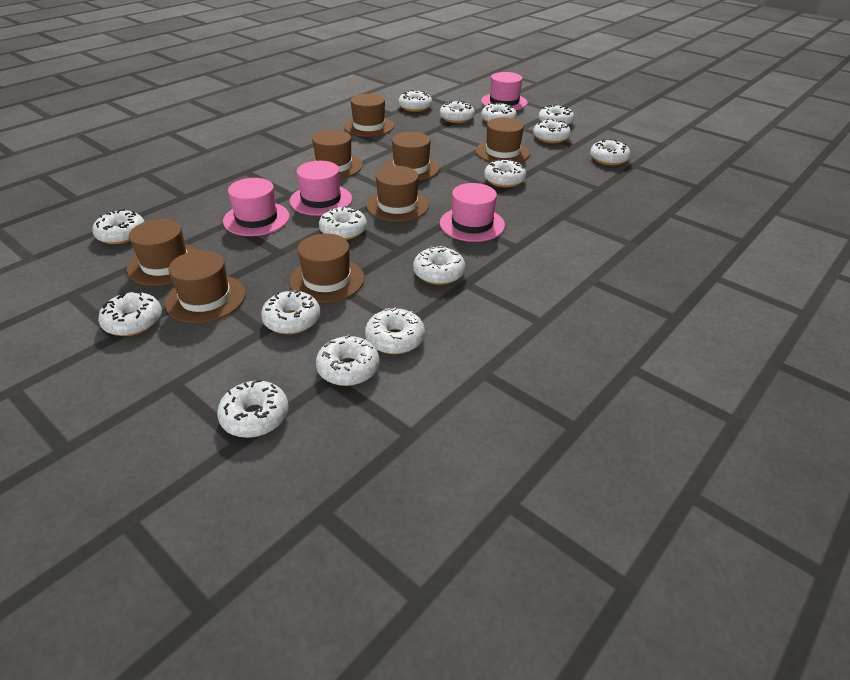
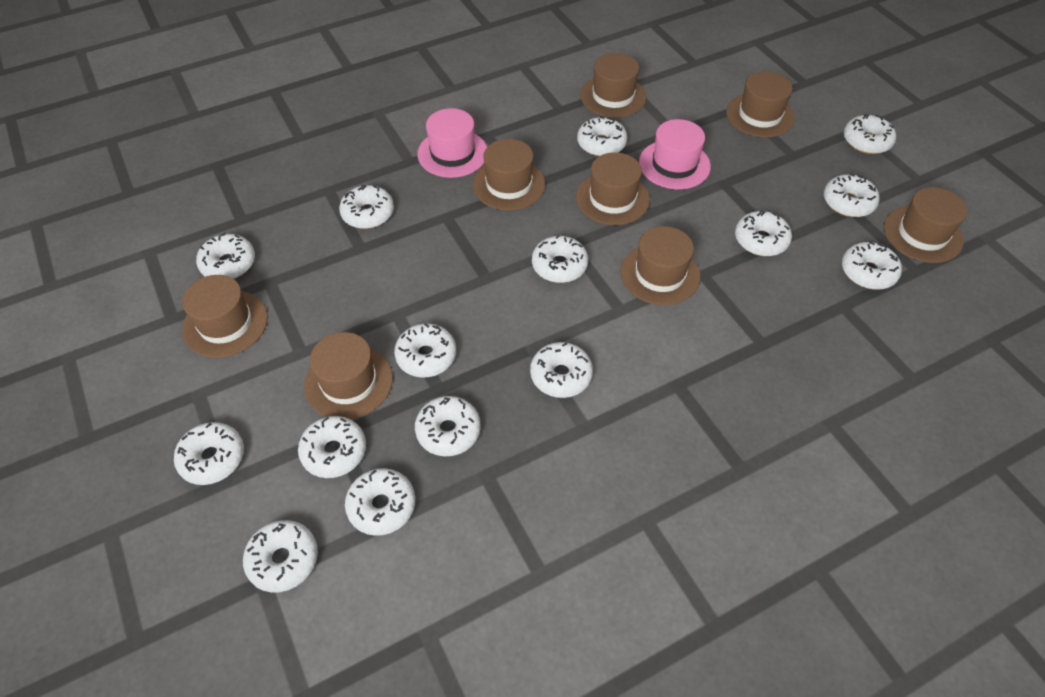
pink hat: [223,178,290,236] [290,161,352,216] [440,183,505,242] [481,72,528,110] = 4 -> [417,108,487,178] [639,119,711,189] = 2

